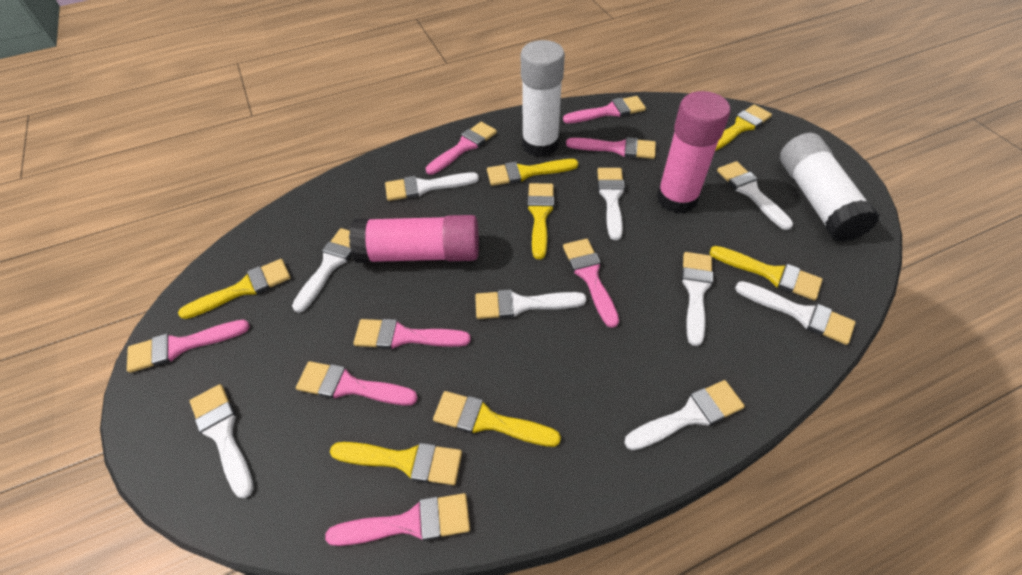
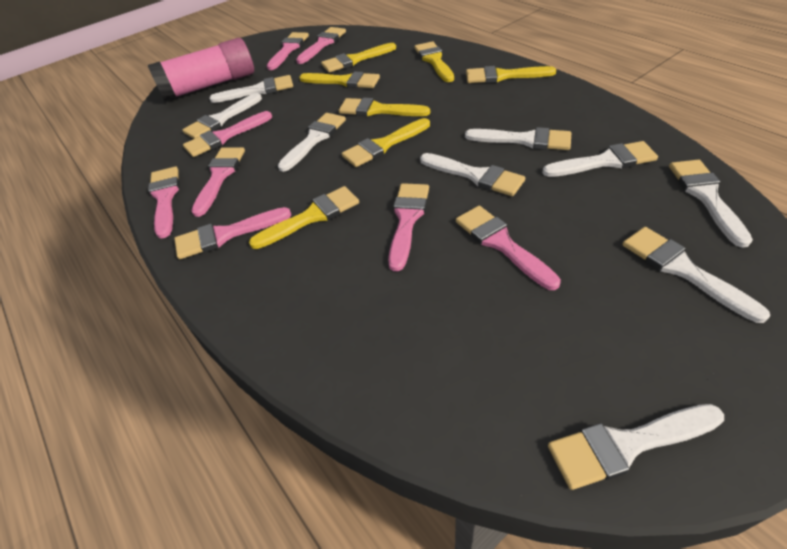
pink glue stick: [349,215,479,263] [657,91,730,213] = 2 -> [148,38,254,101] = 1
white glue stick: [521,40,565,157] [780,133,880,242] = 2 -> none = 0

